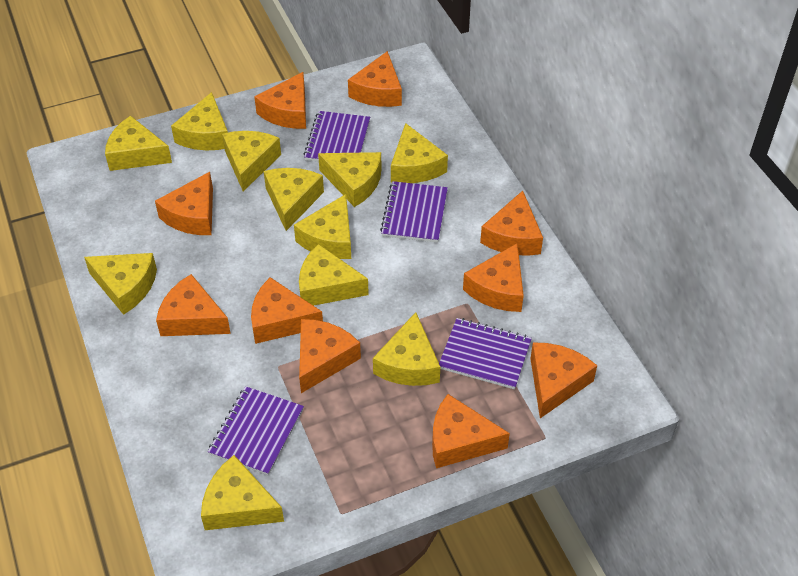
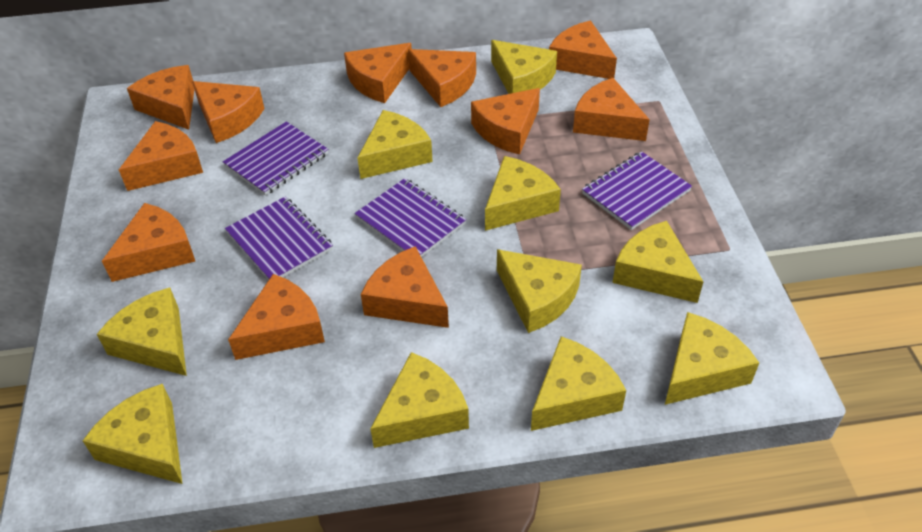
orange cheese: [155,172,213,235] [156,274,231,336] [251,277,323,344] [254,72,306,129] [299,319,361,393] [348,51,402,107] [432,394,510,468] [463,243,524,312] [480,191,543,256] [530,342,597,418] = 10 -> [102,203,195,282] [119,121,203,191] [127,65,195,130] [192,81,264,143] [228,274,325,360] [344,43,412,103] [361,246,449,328] [408,49,476,107] [471,88,540,155] [549,21,617,79] [573,78,650,141] = 11
yellow cheese: [84,253,157,315] [105,116,172,171] [171,92,228,150] [201,455,284,530] [222,131,281,191] [264,168,324,231] [294,194,351,259] [299,244,369,306] [318,152,381,207] [373,312,440,386] [391,123,448,183] = 11 -> [83,384,182,484] [97,287,187,376] [357,110,433,179] [370,352,469,448] [485,156,561,231] [491,40,557,94] [497,249,582,333] [531,336,626,431] [612,221,703,303] [665,312,759,405] = 10

